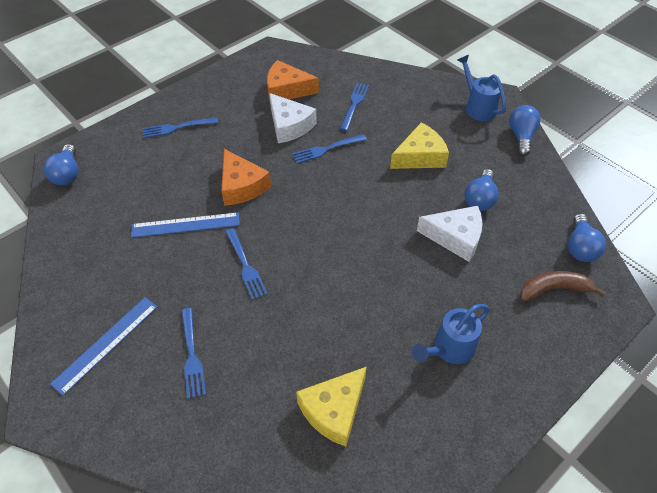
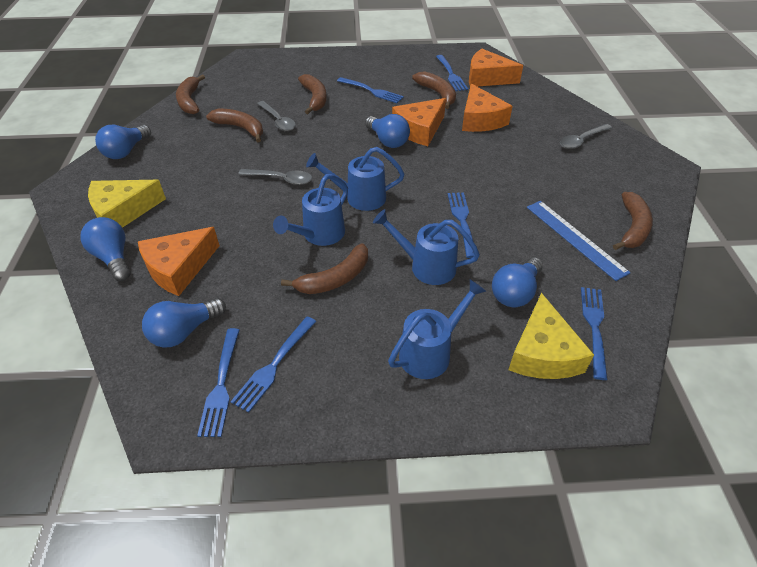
blue fork: [143,117,218,138] [182,308,206,399] [225,228,268,300] [292,134,367,164] [340,83,369,131] = 5 -> [197,328,240,437] [231,317,316,413] [337,77,404,103] [436,55,468,91] [448,192,474,258] [581,287,608,380] = 6
blue light bulb: [44,144,79,185] [464,169,499,211] [509,105,541,156] [568,214,606,262] = 4 -> [81,217,131,281] [95,125,151,159] [142,298,226,348] [365,114,410,148] [492,257,543,307] = 5
blue ruler: [50,297,158,396] [131,212,240,238] = 2 -> [527,201,631,281] = 1
blue watering can: [412,304,490,364] [458,55,506,121] = 2 -> [273,174,348,246] [306,147,405,211] [373,209,480,285] [388,279,486,379] = 4
brown banana: [520,271,606,302] = 1 -> [176,74,205,114] [206,109,263,142] [281,243,368,294] [298,74,326,114] [412,71,456,109] [613,192,653,250] = 6
grey spoon: none = 0 -> [238,169,312,185] [257,101,296,131] [560,124,612,149] = 3
orange cheese: [221,149,271,206] [267,60,319,101] = 2 -> [138,227,220,296] [392,98,446,146] [462,84,513,132] [469,49,523,87] = 4
white cheese: [269,93,317,143] [417,206,482,262] = 2 -> none = 0

